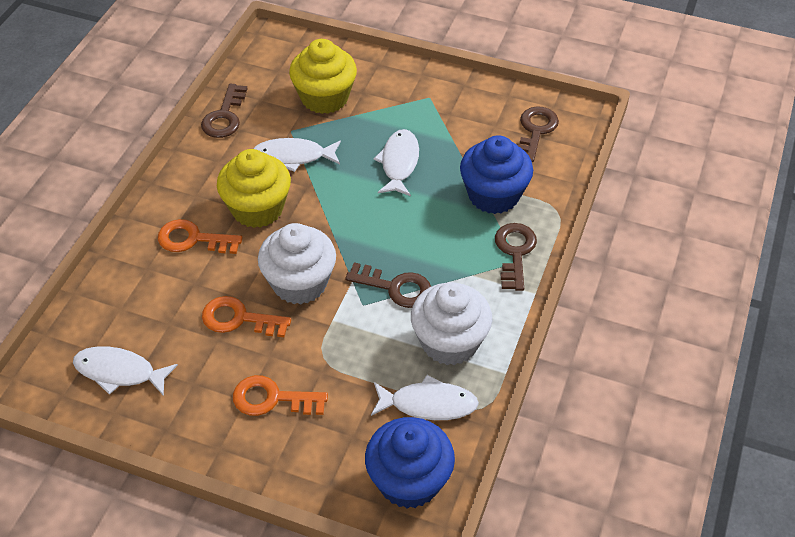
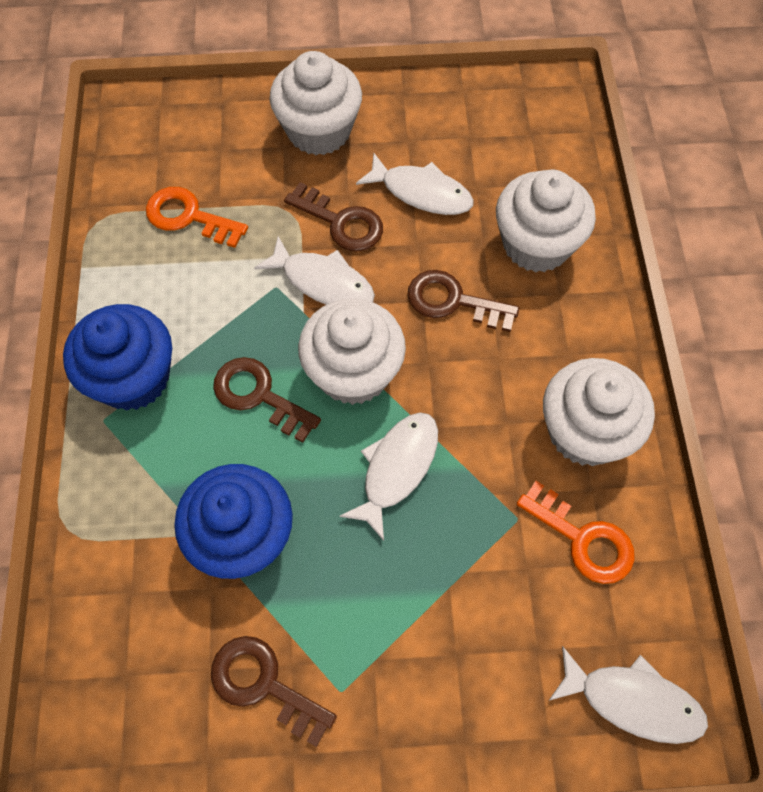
orange key: [158,219,242,254] [202,296,291,337] [233,375,328,416] = 3 -> [146,187,248,248] [517,481,635,584] = 2
white cupcake: [258,223,336,304] [411,282,492,365] = 2 -> [270,51,362,155] [298,299,406,405] [496,169,596,273] [543,358,655,466] = 4
yellow cupcake: [217,149,291,228] [289,39,357,114] = 2 -> none = 0

